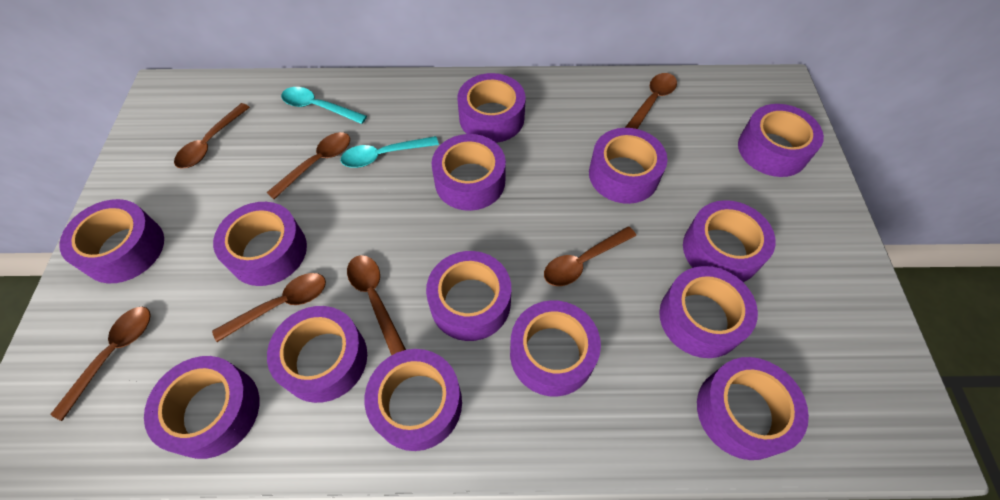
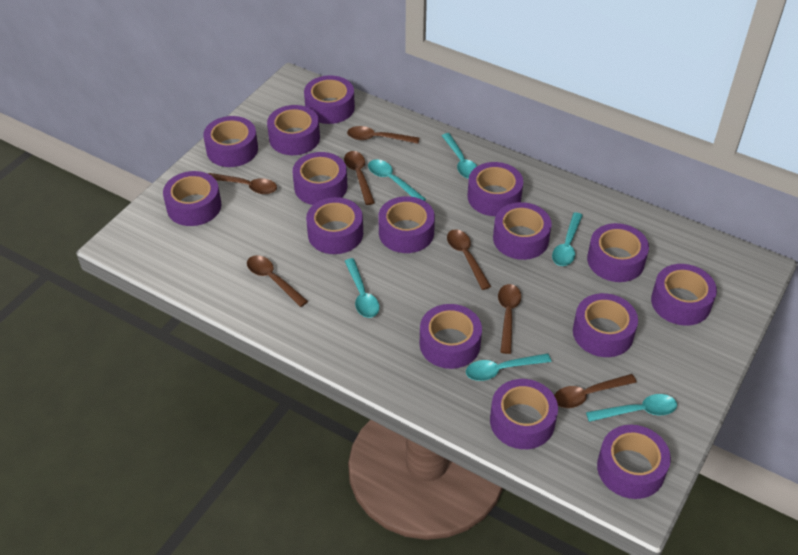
purple tape: [59,199,164,283] [144,356,259,459] [213,202,307,286] [267,306,367,403] [365,349,462,451] [426,251,511,341] [432,134,506,211] [457,73,526,143] [510,300,601,397] [589,128,667,204] [659,266,758,358] [683,200,776,282] [697,357,809,460] [738,104,824,177] = 14 -> [163,171,221,226] [203,116,258,167] [267,105,320,155] [292,152,347,205] [304,75,355,124] [306,197,363,254] [378,196,435,253] [420,304,482,369] [468,162,523,216] [490,379,558,449] [493,202,552,260] [573,293,638,357] [587,223,649,282] [597,425,671,499] [651,264,717,326] = 15
turquoise spoon: [281,87,367,124] [341,136,439,168] = 2 -> [345,258,380,318] [368,159,426,201] [442,133,477,179] [466,353,551,381] [552,212,583,266] [586,394,677,422] = 6

